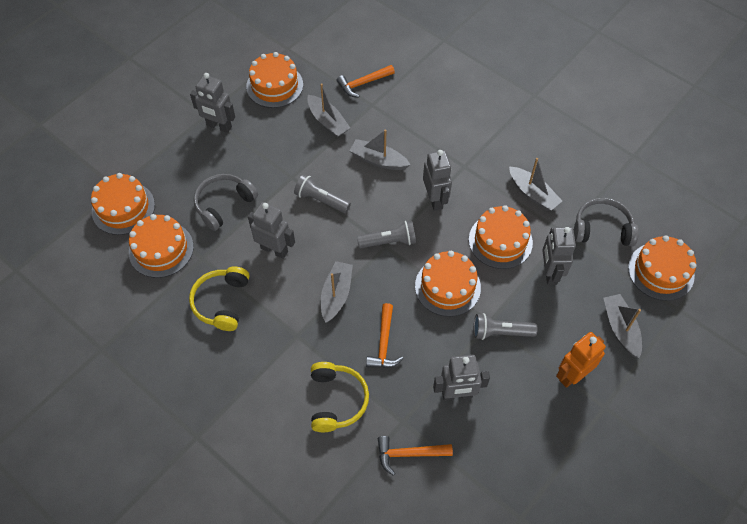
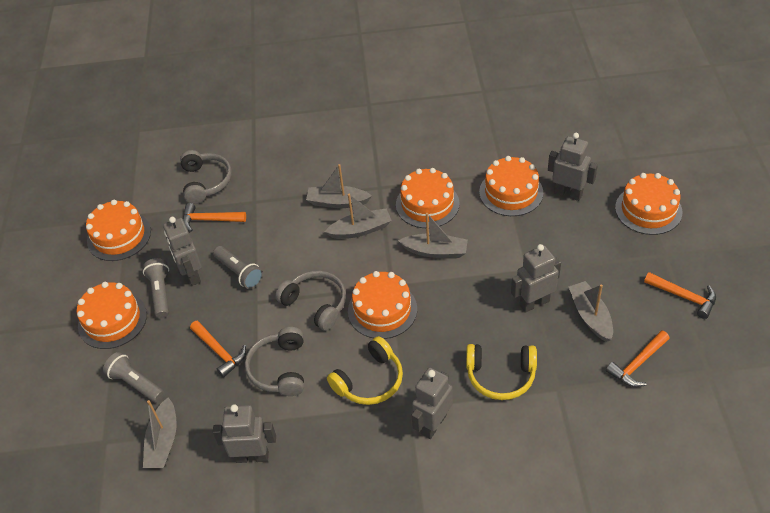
grey headphones: [194,174,258,231] [574,198,639,246] = 2 -> [180,150,232,204] [245,327,304,396] [275,271,346,331] = 3
orange hammer: [337,65,395,97] [366,303,404,368] [378,436,453,476] = 3 -> [183,203,246,232] [190,320,246,378] [606,330,670,387] [644,272,716,319] = 4
orange robot: [556,332,606,388] = 1 -> none = 0

